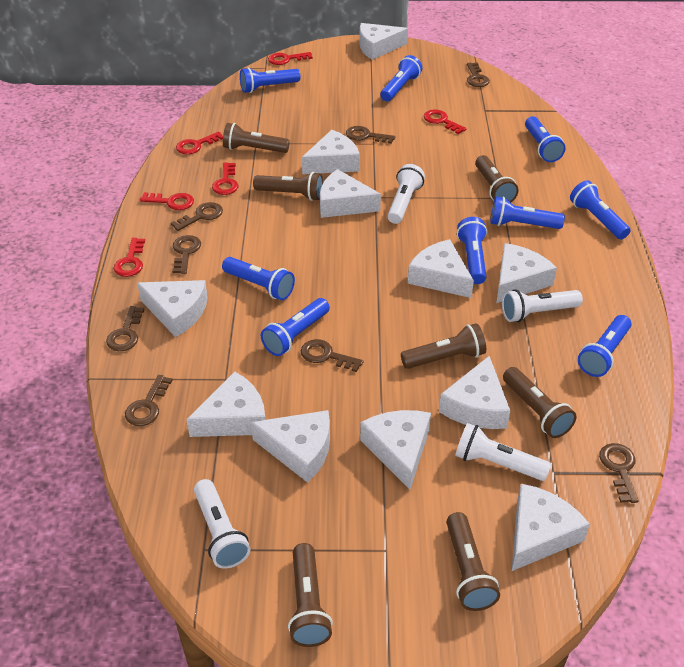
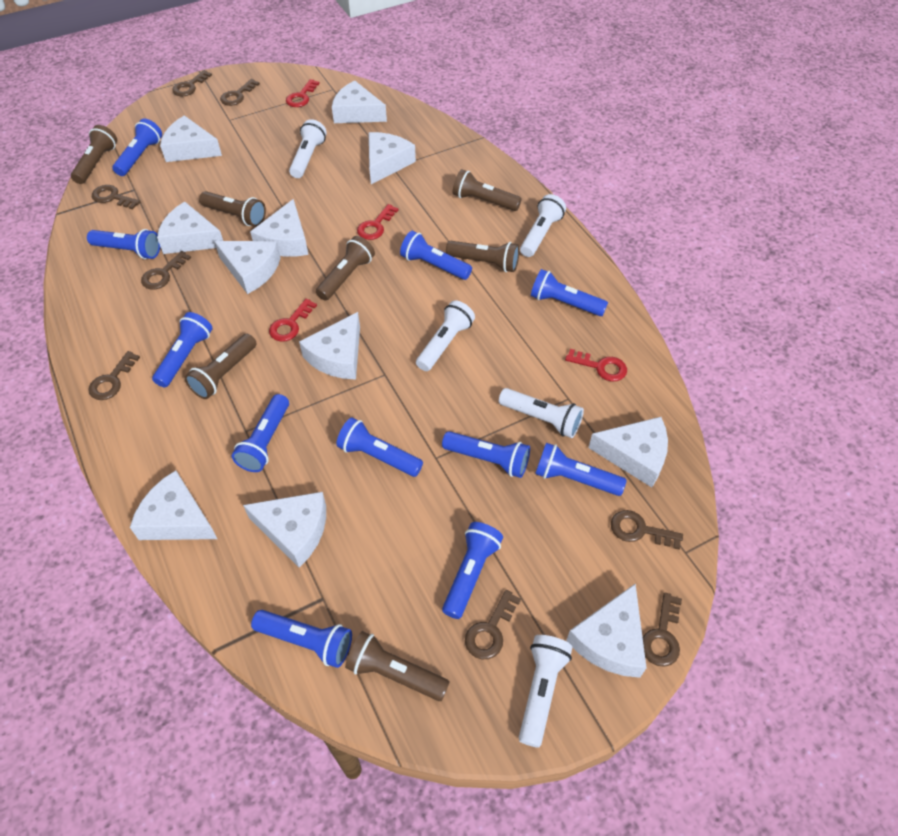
blue flashlight: [222,257,295,300] [240,68,301,93] [260,298,330,356] [380,55,422,101] [457,217,487,284] [490,197,565,229] [525,116,566,162] [570,180,631,239] [578,315,632,377] = 9 -> [87,229,160,259] [112,118,162,176] [152,312,213,387] [232,394,289,472] [251,610,352,668] [336,417,423,477] [400,231,472,280] [442,431,530,478] [442,522,503,619] [531,269,608,316] [535,443,627,496] = 11
red key: [113,238,145,277] [140,192,194,210] [176,131,223,154] [212,162,238,195] [268,52,313,65] [424,110,466,134] = 6 -> [269,299,317,342] [286,79,320,107] [357,204,398,240] [565,349,627,381] = 4
white flashlight: [194,479,250,569] [387,164,425,224] [455,423,551,481] [502,289,583,322] = 4 -> [289,119,327,178] [416,300,475,371] [499,388,584,438] [519,635,572,748] [520,194,566,257] = 5

